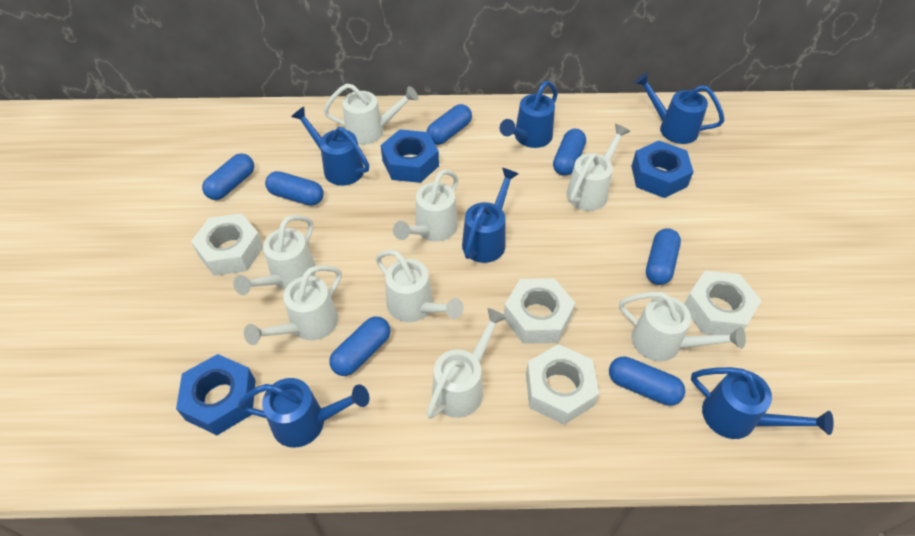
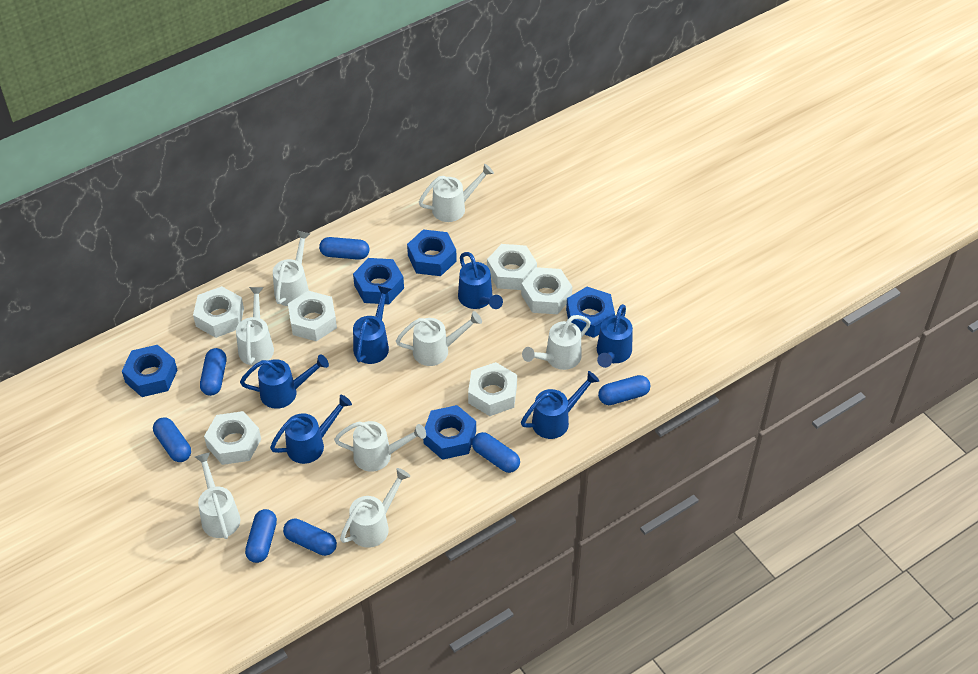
blue nut: [176,354,256,435] [381,129,439,183] [631,141,693,198] = 3 -> [122,345,178,397] [353,258,404,304] [407,230,457,276] [423,405,476,460] [566,287,615,338] = 5
white nut: [191,213,263,276] [504,278,575,344] [526,344,599,425] [685,271,762,335] = 4 -> [193,286,244,338] [204,411,261,465] [288,291,337,341] [468,362,517,416] [487,244,537,290] [521,267,572,314] = 6

